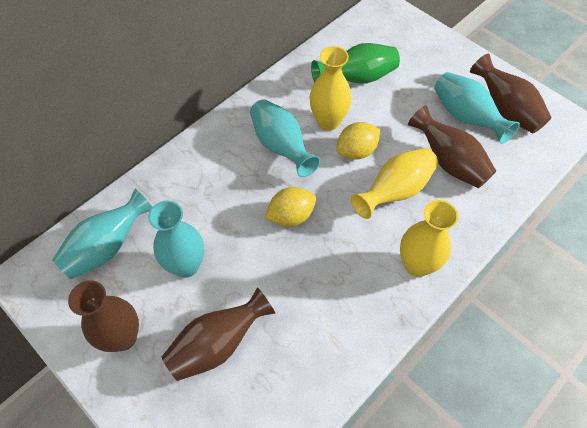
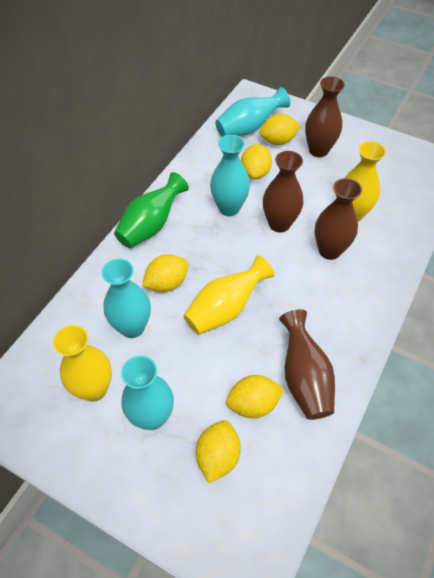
yellow lemon: [265,187,316,227] [336,122,380,160] = 2 -> [142,254,188,292] [196,420,241,483] [226,375,284,418] [241,144,272,179] [260,114,301,145] = 5

